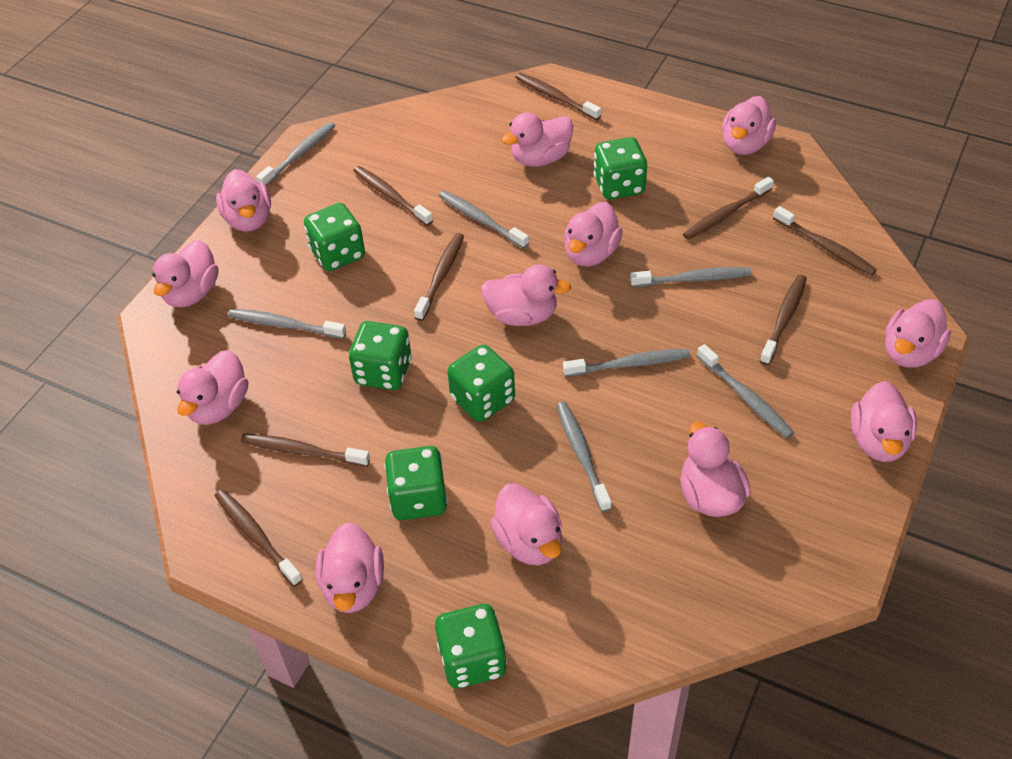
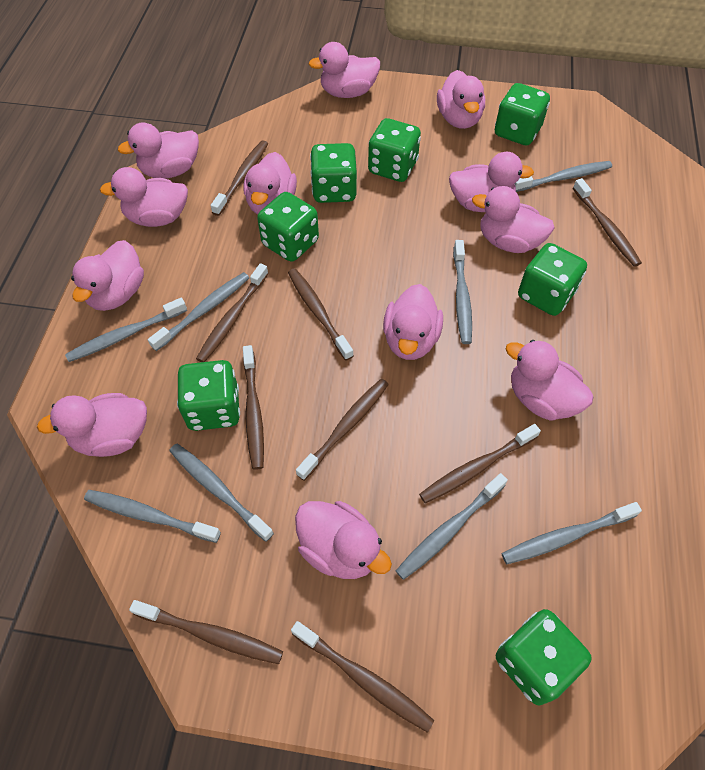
brown toothbrush: [215,489,303,587] [241,433,370,467] [353,166,433,226] [414,233,464,321] [515,73,601,120] [683,177,774,240] [760,275,807,365] [773,206,877,276] = 8 -> [129,600,283,664] [196,263,269,362] [210,141,268,216] [243,345,264,470] [288,268,353,361] [291,621,434,733] [296,379,389,481] [419,424,541,503] [573,178,642,267] = 9
green dice: [304,203,365,271] [349,321,412,390] [384,446,448,520] [435,604,507,688] [447,345,515,422] [593,137,647,200] = 6 -> [177,360,240,431] [257,192,319,262] [310,143,357,203] [368,118,421,182] [495,83,550,146] [496,609,592,705] [518,243,587,316] = 7
grey toothbrush: [228,309,346,339] [256,122,335,186] [439,190,529,249] [556,402,612,512] [563,349,690,377] [630,267,752,287] [697,344,794,438] = 7 -> [65,298,187,362] [84,490,221,543] [148,272,249,351] [169,443,274,542] [396,473,508,580] [453,240,472,344] [502,502,642,564] [515,161,612,192] = 8

